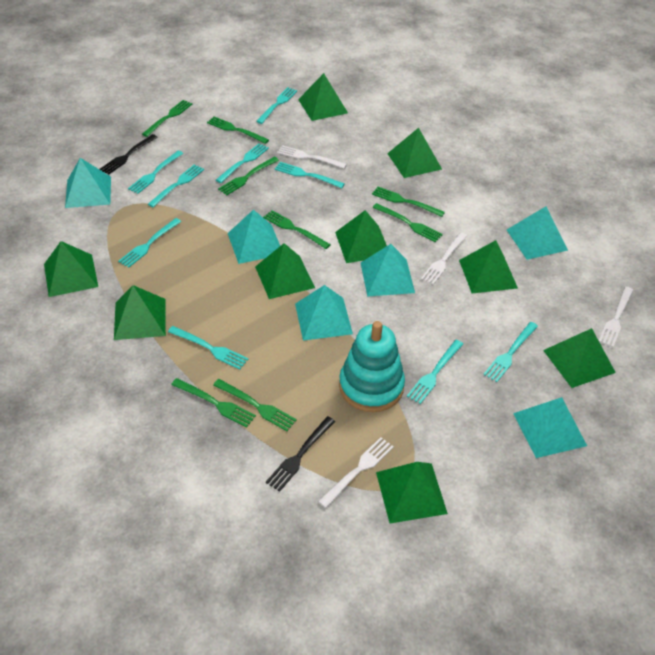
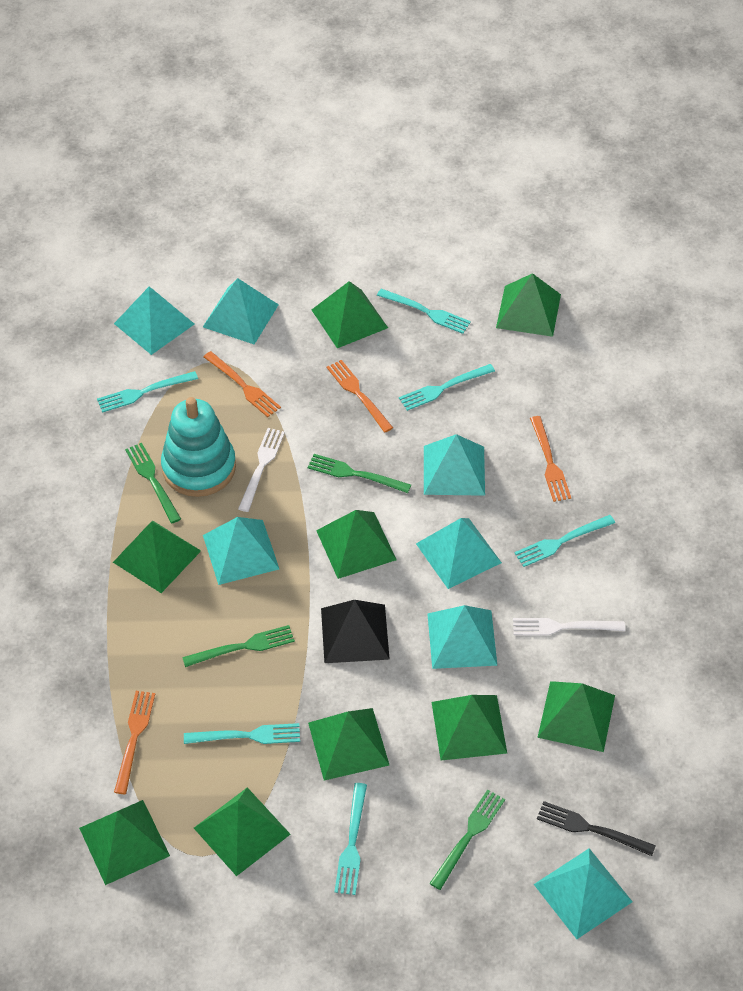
black fork: [99,134,158,175] [266,416,335,492] = 2 -> [537,801,656,856] = 1
black pyramid: none = 0 -> [321,600,390,663] = 1
green fork: [142,100,192,137] [171,378,256,428] [207,116,269,144] [213,379,297,431] [218,157,279,195] [263,210,331,249] [372,187,445,217] [372,203,443,242] = 8 -> [125,443,181,523] [182,625,295,667] [307,454,411,493] [429,790,505,890] = 4
orange fork: none = 0 -> [114,691,155,794] [204,351,281,417] [327,360,393,433] [530,416,571,502] = 4
turquoise fork: [118,218,182,268] [128,151,183,194] [148,164,204,207] [168,326,248,370] [216,143,269,183] [256,87,297,124] [275,162,345,188] [407,340,463,404] [483,322,538,382] = 9 -> [97,371,198,413] [184,723,300,744] [334,783,367,895] [377,289,471,334] [399,364,495,411] [515,515,615,567] = 6
turquoise pyramid: [65,158,111,208] [228,210,280,264] [295,285,353,341] [361,244,415,297] [507,206,568,260] [513,397,587,458] = 6 -> [114,286,194,355] [203,278,279,344] [203,517,279,585] [416,518,502,589] [424,434,485,496] [428,605,498,669] [534,848,633,939] = 7
white fork: [277,145,347,169] [318,437,394,508] [421,232,467,285] [599,287,633,347] = 4 -> [238,428,285,512] [513,618,625,636] = 2

